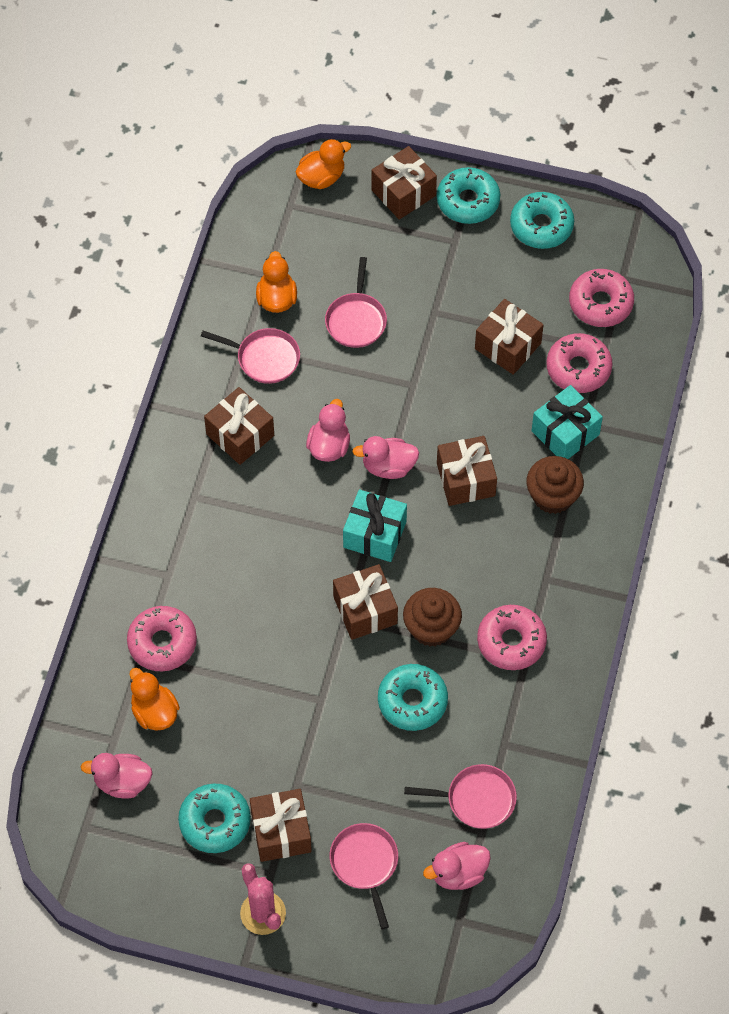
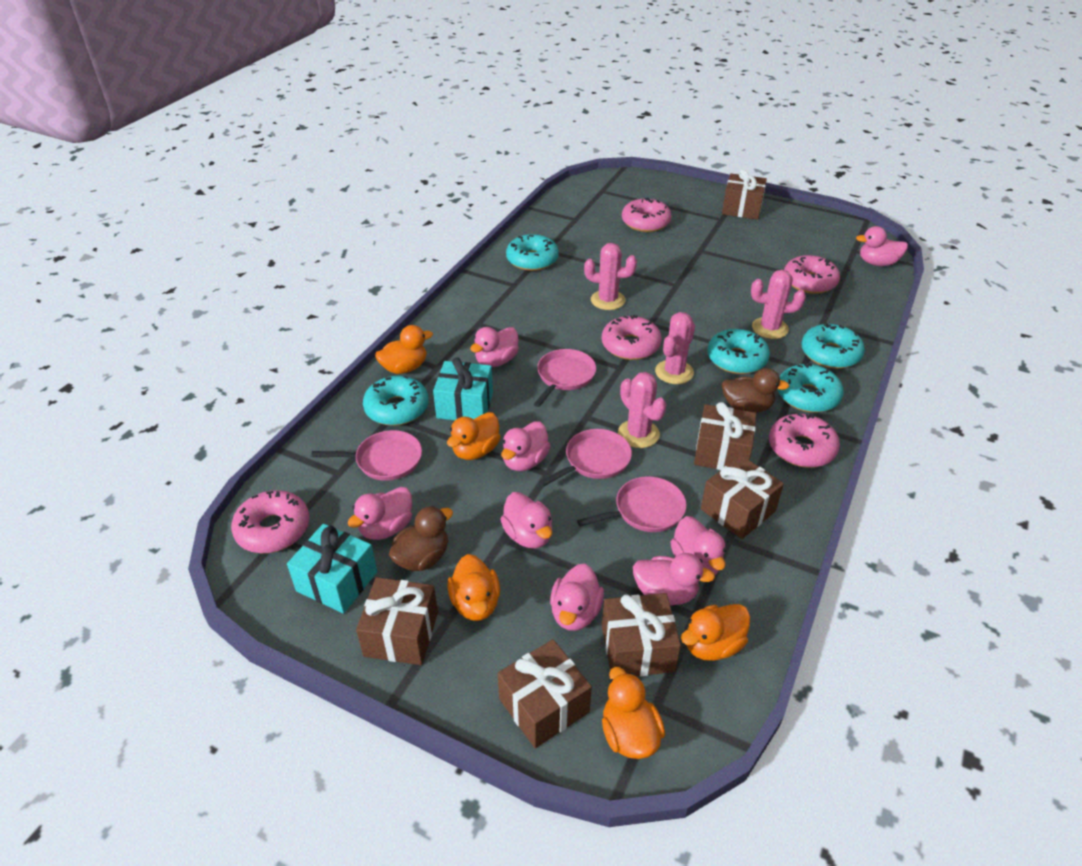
brown cupcake: [403,588,462,647] [526,456,584,514] = 2 -> none = 0
brown duck: none = 0 -> [389,506,453,571] [722,368,789,413] = 2
orange duck: [129,668,180,731] [256,251,297,313] [296,139,351,189] = 3 -> [375,325,433,374] [447,412,501,460] [447,554,500,621] [602,667,665,759] [681,604,750,661] = 5
pink cactus: [240,863,286,935] = 1 -> [584,243,637,310] [618,372,667,448] [655,312,695,384] [751,270,806,339] = 4
pink donut: [127,606,197,671] [477,605,547,670] [546,333,613,393] [569,269,634,327] = 4 -> [231,490,310,553] [602,315,662,360] [622,198,671,232] [769,413,840,468] [784,255,840,294] = 5
pink duck: [81,753,152,798] [306,399,350,462] [352,436,419,479] [423,842,491,890] = 4 -> [348,487,412,540] [470,327,519,367] [500,492,552,548] [501,421,550,471] [550,563,604,631] [633,553,715,605] [671,516,726,575] [856,226,908,266] = 8
turquoise donut: [178,784,251,853] [378,664,448,731] [437,167,500,224] [510,192,574,249] = 4 -> [363,376,429,426] [506,234,559,271] [707,329,770,374] [778,363,844,413] [801,323,865,369] = 5

